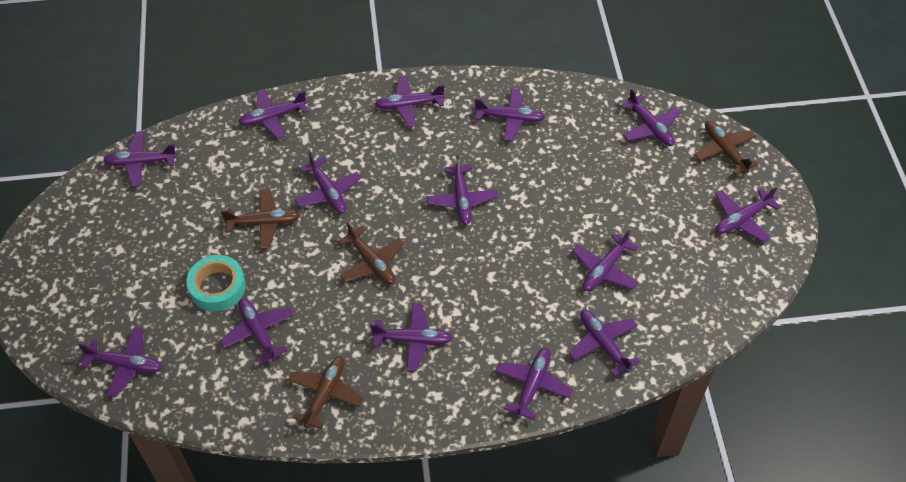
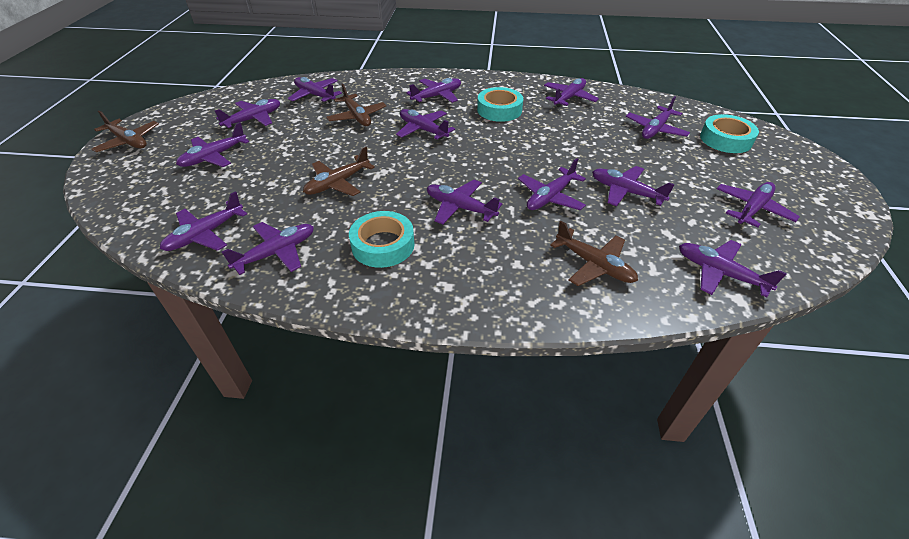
turquoise tape: [186,255,246,311] = 1 -> [349,211,415,268] [477,87,523,122] [700,114,759,153] = 3

